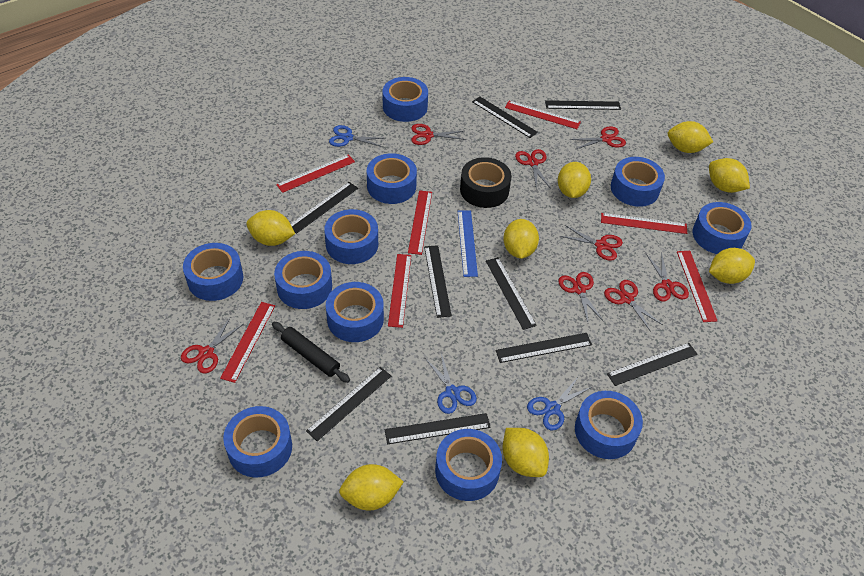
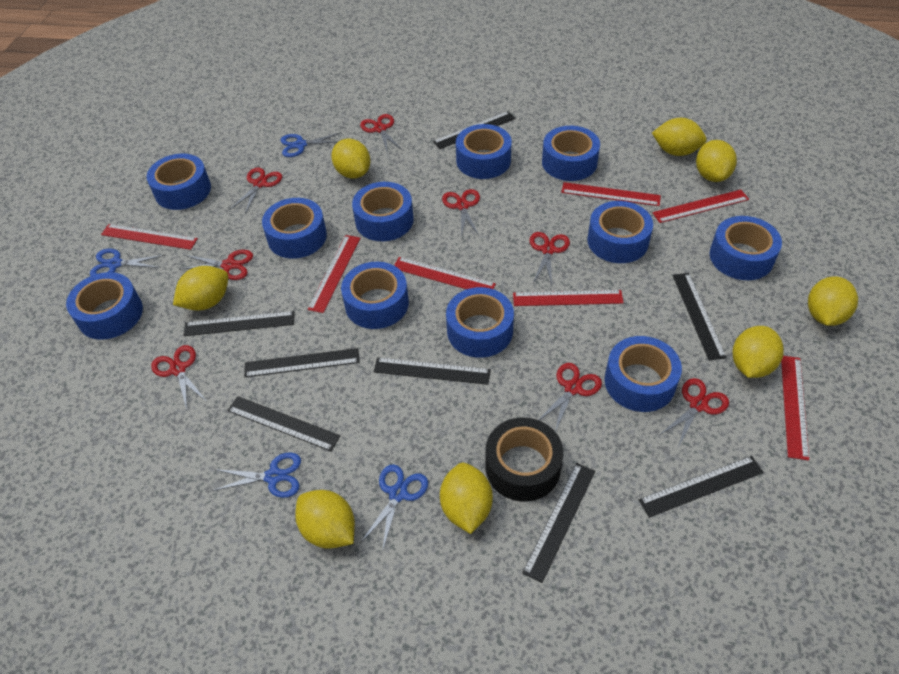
black rolling pin: [272,322,350,383] = 1 -> none = 0
black ruler: [291,182,358,234] [306,367,391,441] [385,413,491,444] [424,245,452,318] [472,97,538,138] [486,257,537,330] [496,333,592,363] [545,100,621,110] [607,343,698,386] = 9 -> [184,311,295,336] [227,396,340,451] [244,348,359,377] [374,357,491,385] [433,111,516,149] [522,463,595,583] [639,456,763,518] [673,273,727,360] = 8
blue ruler: [458,210,478,277] = 1 -> none = 0
blue scissors: [329,125,384,147] [425,353,477,414] [527,377,592,430] = 3 -> [90,249,165,276] [212,452,301,498] [281,132,342,157] [361,464,428,552] = 4

